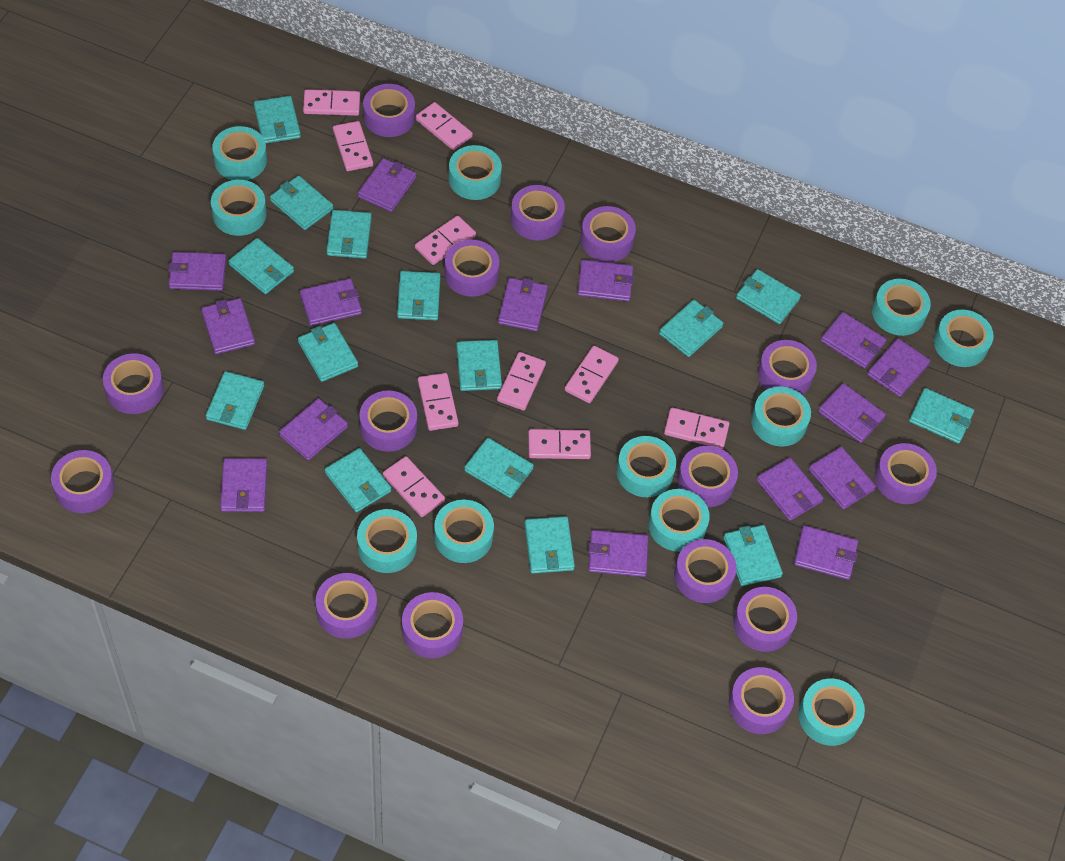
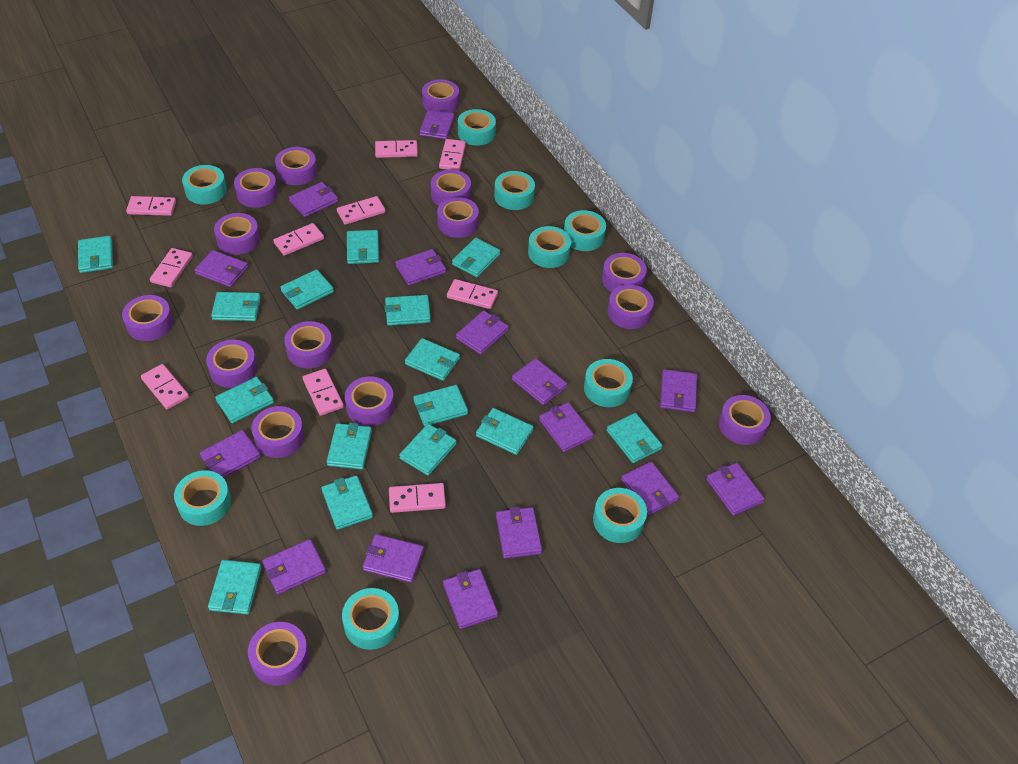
turquoise tape: [211,180,267,236] [212,126,267,180] [357,509,417,573] [434,499,494,563] [449,145,502,200] [616,436,676,497] [648,489,710,552] [751,387,811,447] [798,678,865,746] [872,279,931,336] [934,310,994,367] = 11 -> [174,470,231,526] [182,165,227,204] [342,588,400,650] [458,109,496,146] [494,171,535,210] [528,226,571,268] [564,210,606,251] [584,359,633,407] [593,488,647,543] = 9

